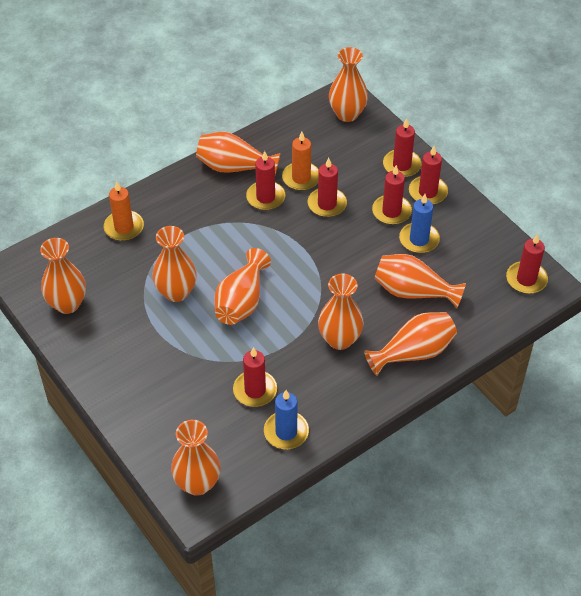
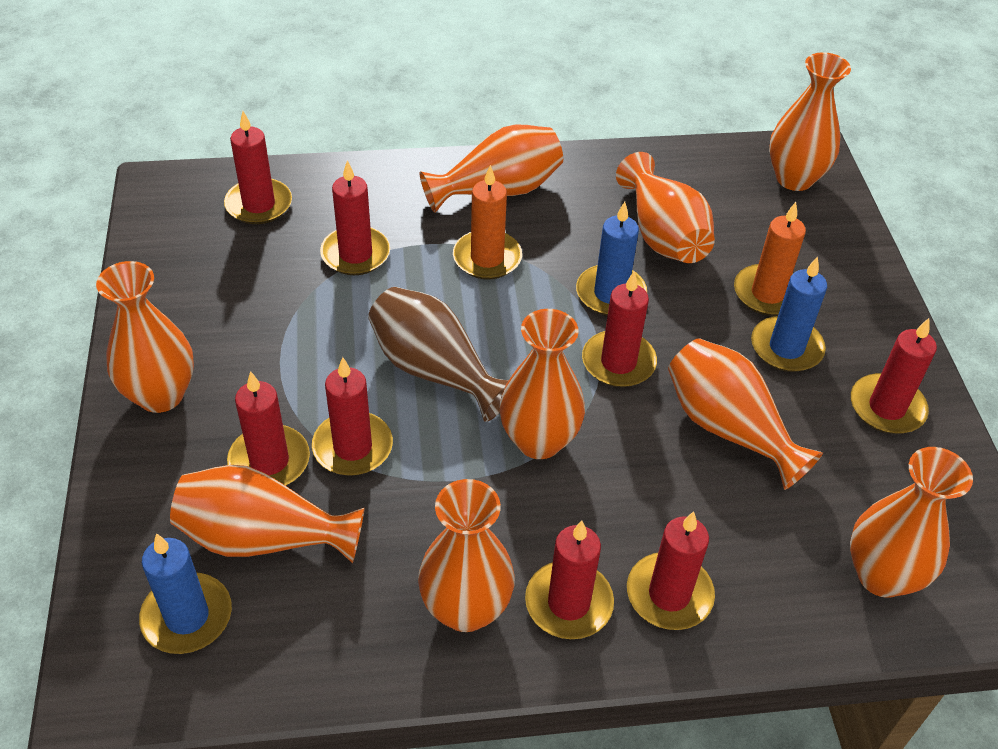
blue candle: [264,390,309,449] [399,194,440,253] = 2 -> [139,533,232,654] [576,202,647,316] [751,256,827,372] = 3
brown vase: none = 0 -> [368,287,509,422] = 1
red candle: [233,347,277,407] [246,151,285,210] [308,158,347,217] [372,165,412,225] [383,118,422,178] [409,146,448,205] [506,234,548,294] = 7 -> [224,111,292,224] [227,371,310,486] [312,357,393,476] [320,160,390,275] [525,521,614,639] [582,271,657,387] [627,511,715,630] [851,318,937,434] = 8

